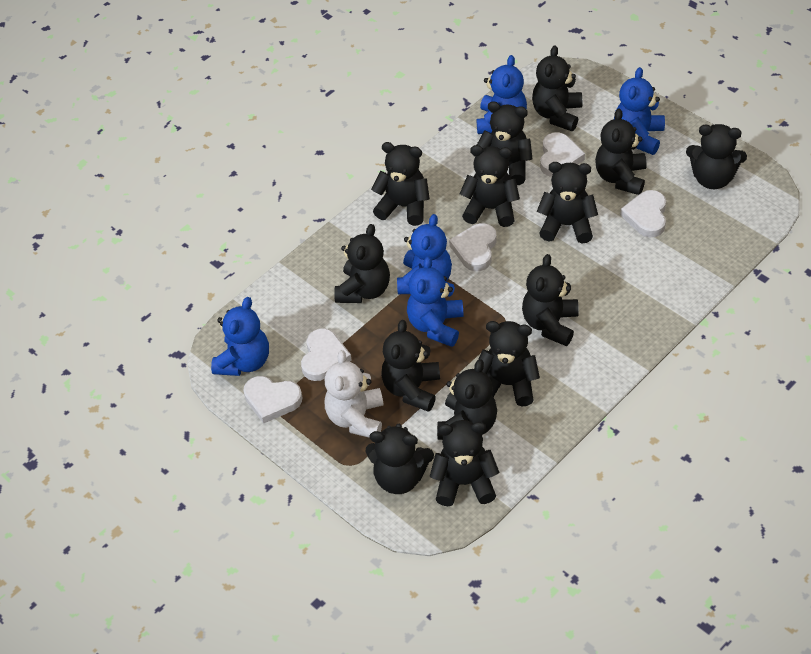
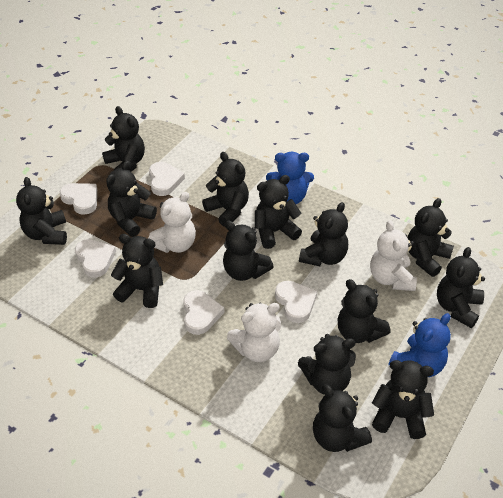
blue teddy bear: [211,297,269,376] [397,214,452,294] [407,256,464,347] [477,55,527,134] [614,67,665,155] = 5 -> [266,152,314,204] [389,313,451,377] = 2
white teddy bear: [325,350,384,438] = 1 -> [148,192,196,253] [227,303,281,362] [370,220,417,291] = 3

